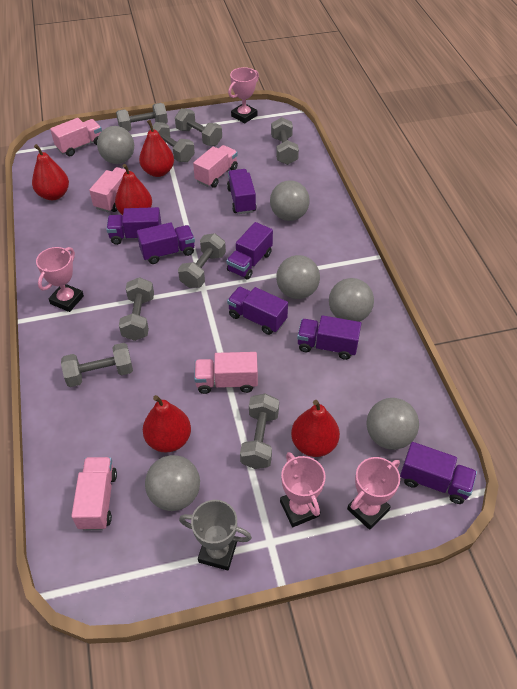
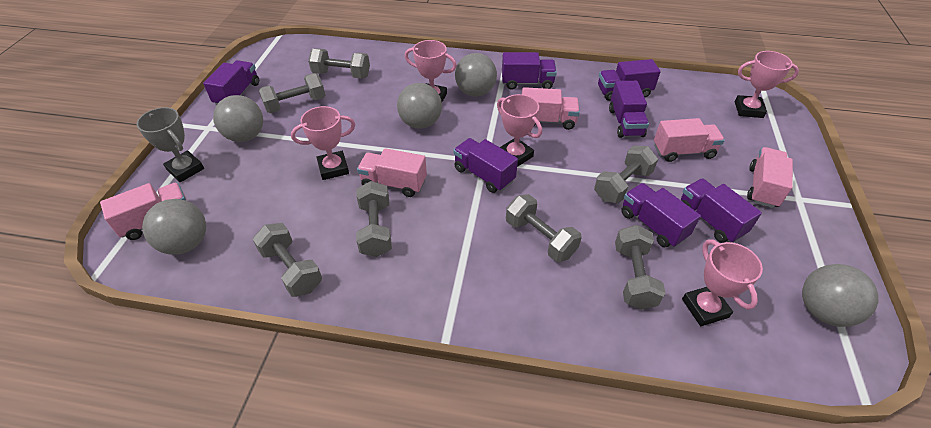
grey ball: [97,126,134,164] [145,455,200,511] [270,181,310,221] [276,255,320,299] [329,278,374,322] [366,398,419,450] = 6 -> [142,199,206,255] [213,95,263,142] [397,83,442,129] [455,53,497,96] [802,264,878,327] = 5
grey dumbbell: [61,343,133,387] [116,103,168,131] [119,277,154,341] [148,122,195,162] [175,108,222,146] [178,233,226,288] [240,393,279,469] [271,117,299,165] = 8 -> [253,223,322,297] [259,73,325,113] [308,49,370,78] [356,181,392,257] [506,194,582,262] [594,146,658,203] [615,225,666,310] = 7
pink trophy: [36,247,84,312] [228,67,259,123] [280,452,326,527] [347,457,400,530] = 4 -> [291,106,355,180] [405,40,457,102] [497,94,542,167] [682,239,763,326] [735,51,799,118] = 5
red pear: [32,144,69,200] [115,164,152,215] [139,120,174,177] [143,395,191,453] [291,400,340,457] = 5 -> none = 0

